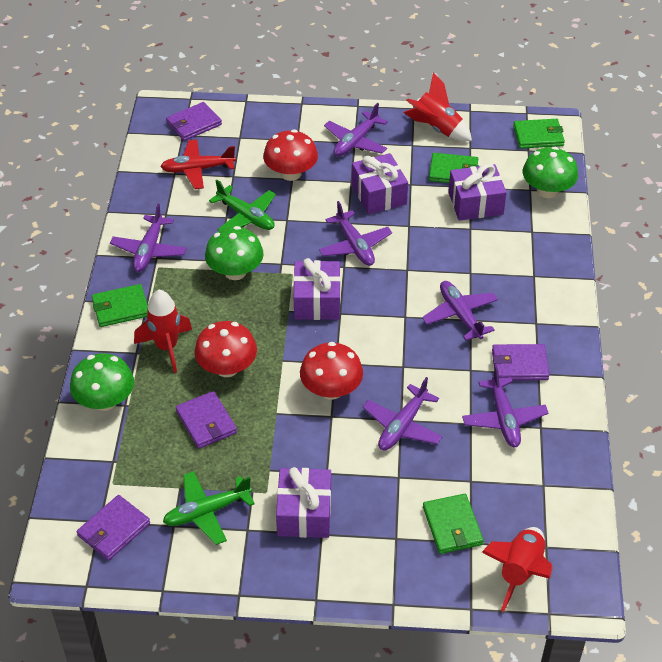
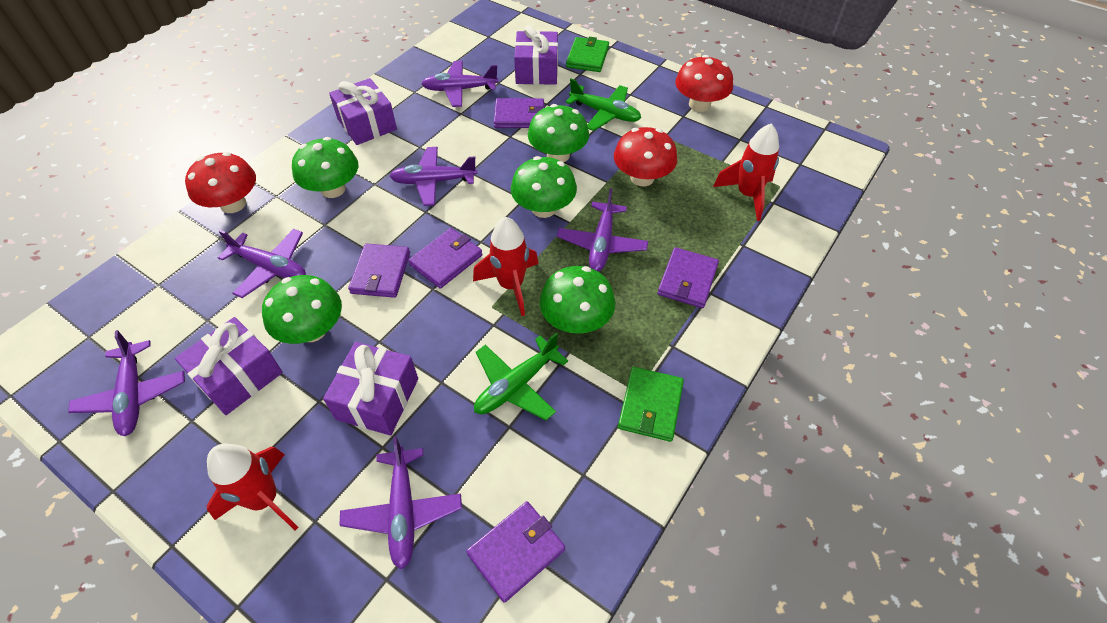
green mushroom: [70,353,134,411] [205,226,264,280] [523,147,578,198] = 3 -> [262,275,342,344] [292,137,358,198] [511,156,577,218] [528,104,589,162] [539,266,615,334] = 5
green wallet: [92,284,148,327] [423,494,484,554] [429,153,479,183] [513,119,565,149] = 4 -> [566,37,609,72] [618,367,684,442] = 2
purple wallet: [77,495,150,560] [166,102,222,141] [176,391,237,449] [492,344,549,381] = 4 -> [348,243,410,298] [408,228,483,289] [466,501,565,603] [494,98,545,128] [658,247,719,308] = 5
red plane: [160,140,236,189] = 1 -> none = 0

